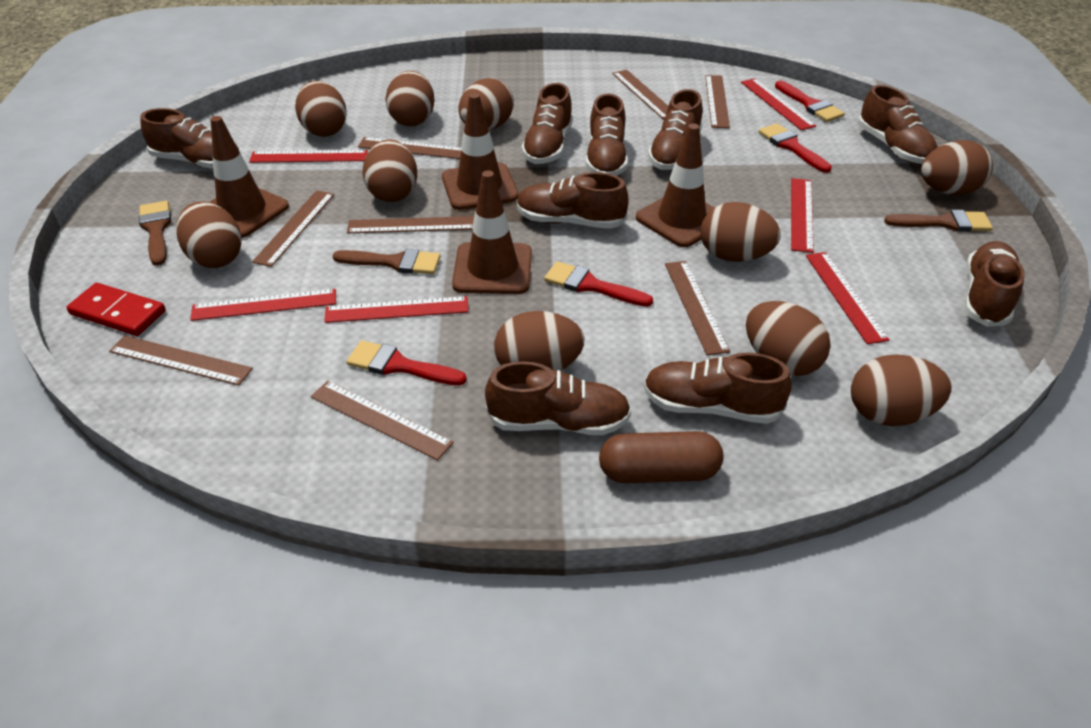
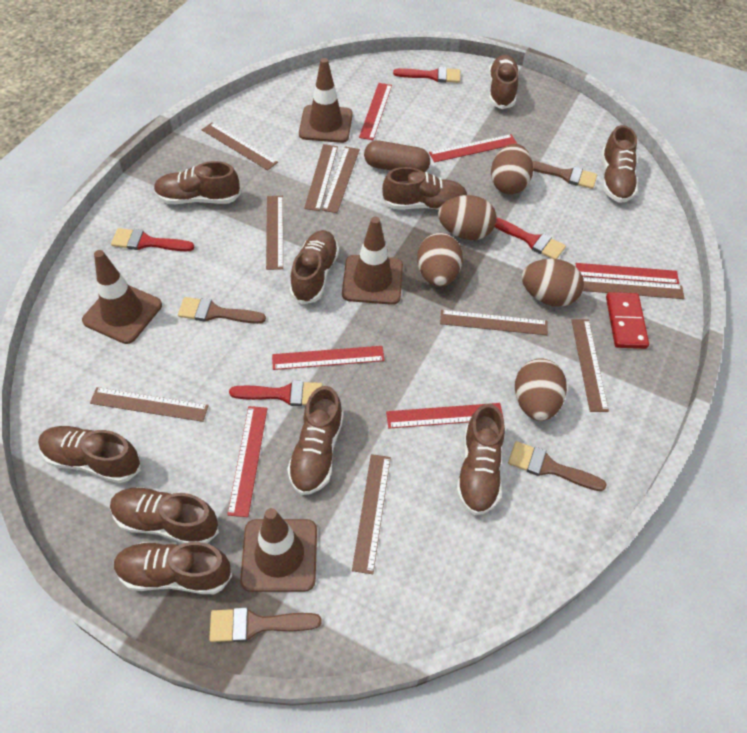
brown brush: [139,201,171,266] [332,249,441,274] [884,210,993,232] = 3 -> [178,297,266,324] [209,607,321,642] [508,441,607,491] [532,160,597,189] = 4
brown egg: [176,202,242,268] [295,81,347,137] [363,139,417,202] [385,71,434,127] [458,78,514,130] [494,311,585,371] [701,202,781,262] [746,301,831,376] [851,354,952,426] [921,140,993,195] = 10 -> [417,233,463,287] [438,195,497,240] [491,144,533,194] [515,358,567,421] [522,259,584,307] = 5
brown ruler: [109,335,253,385] [252,190,334,267] [311,381,454,460] [347,216,474,234] [358,137,461,159] [612,70,668,120] [665,261,730,356] [705,75,730,128] = 8 -> [90,387,209,422] [202,122,278,170] [266,196,283,270] [304,144,338,211] [322,147,360,213] [352,454,391,574] [440,310,548,335] [571,319,609,412] [583,278,684,299] = 9
brown shoe: [141,108,240,169] [485,361,631,435] [517,172,629,229] [522,83,573,164] [586,94,628,176] [644,352,792,424] [648,89,703,170] [858,85,937,164] [965,241,1025,327] = 9 -> [38,426,141,483] [110,487,219,544] [114,542,232,594] [154,161,241,204] [287,386,344,495] [290,230,339,305] [382,167,467,210] [457,404,505,515] [489,55,519,109] [602,125,638,203] = 10

